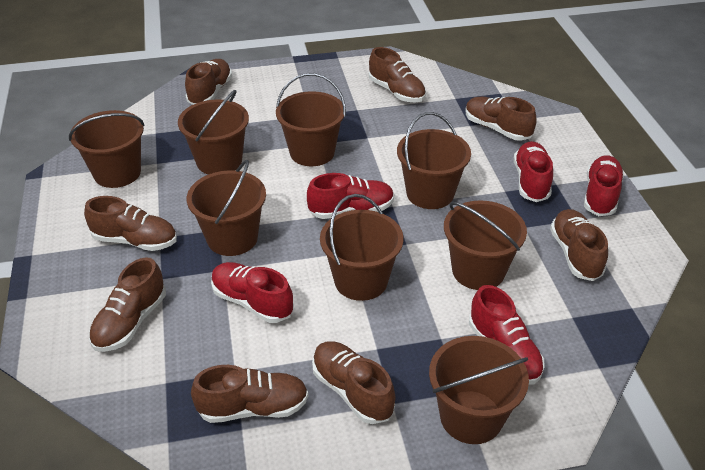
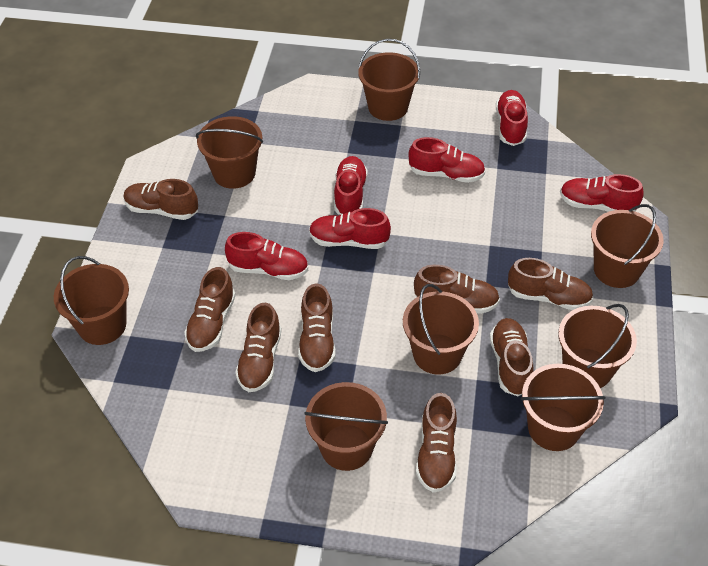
red shoe: [211,262,293,323] [307,173,394,219] [469,285,545,384] [514,141,553,202] [584,155,624,216] = 5 -> [225,232,308,280] [309,208,391,249] [334,156,368,215] [409,137,485,183] [496,90,528,146] [560,174,644,212] = 6

